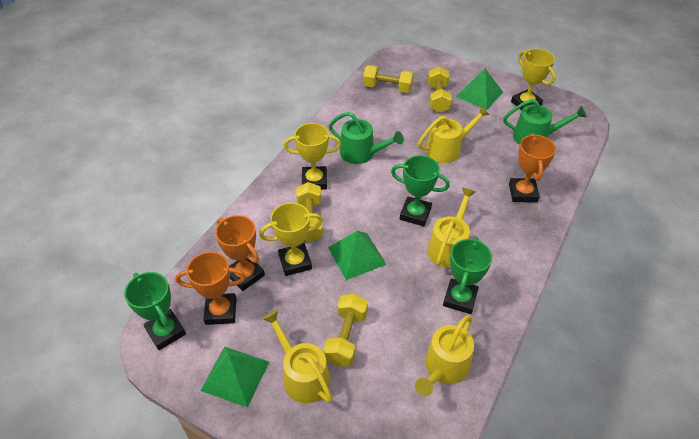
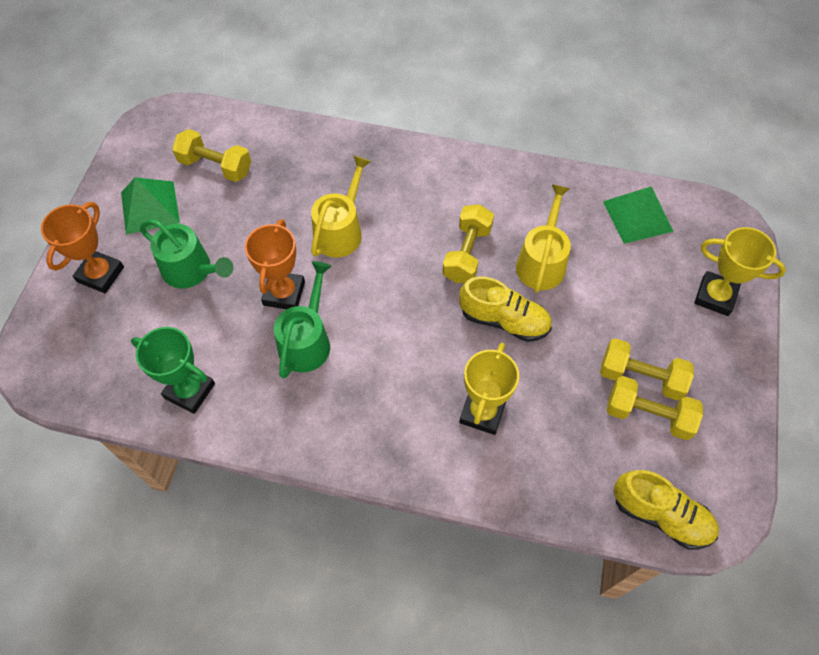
green pyramid: [200,347,269,408] [328,231,387,280] [456,69,503,110] = 3 -> [121,177,180,234] [603,186,674,244] = 2
green trophy: [124,272,186,350] [391,155,450,226] [443,237,492,314] = 3 -> [131,327,215,414] = 1
orange trophy: [175,252,246,325] [215,215,265,291] [509,133,556,202] = 3 -> [41,202,124,293] [245,219,305,309] = 2
yellow shoe: none = 0 -> [459,276,552,342] [614,470,719,549] = 2
yellow trophy: [259,203,323,276] [283,123,341,190] [511,49,556,110] = 3 -> [459,343,519,435] [694,227,786,316] = 2
yellow watering can: [262,310,333,404] [415,315,474,397] [418,106,490,163] [428,187,476,268] = 4 -> [311,155,371,258] [516,184,571,293] = 2

